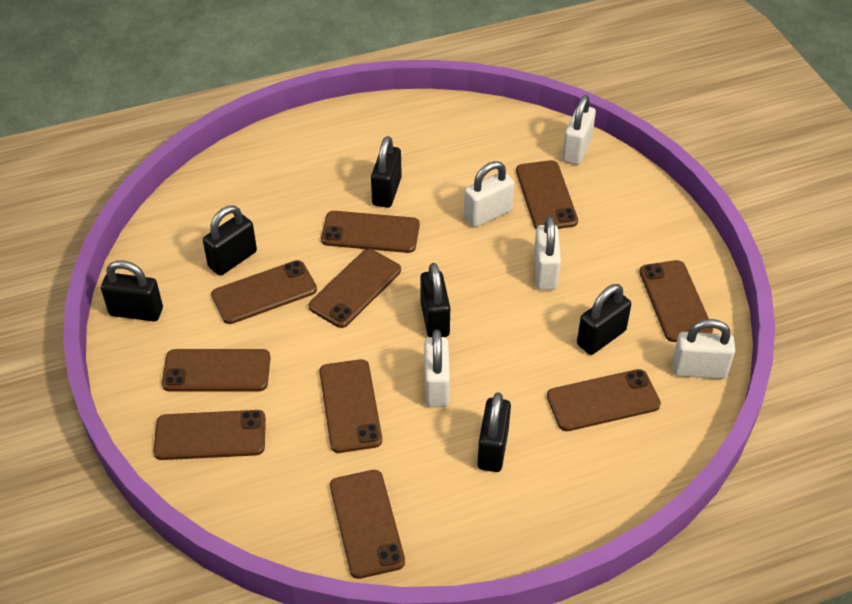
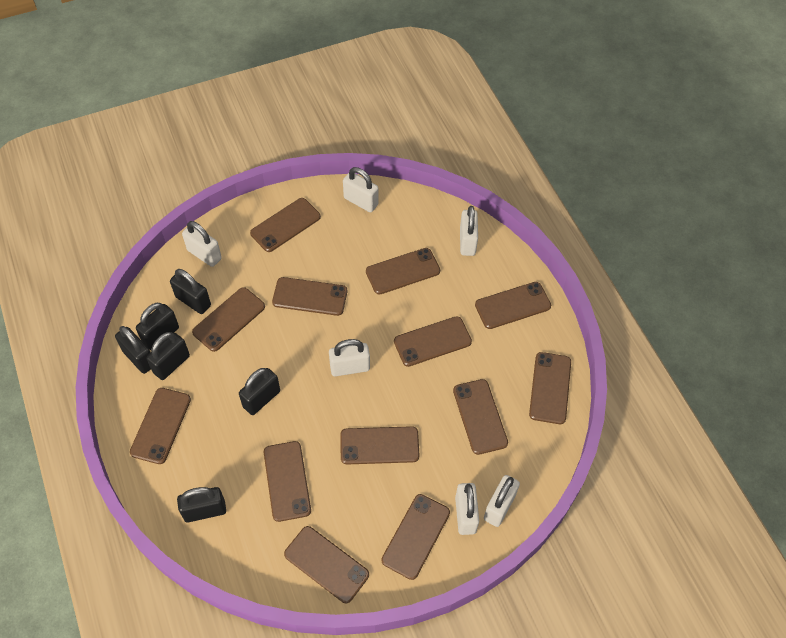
brown phone: [154,410,266,460] [162,349,270,392] [211,260,317,324] [309,249,401,328] [319,359,382,453] [321,211,420,253] [330,470,405,579] [516,160,578,229] [547,369,661,431] [639,260,713,342] = 10 -> [130,388,191,464] [192,287,265,352] [250,198,321,252] [264,441,311,522] [272,277,347,316] [284,526,369,603] [340,426,420,465] [366,248,440,295] [381,494,450,580] [394,316,472,367] [453,379,508,455] [475,282,551,329] [529,352,571,424] = 13
white padlock: [424,330,450,407] [464,161,514,227] [534,216,561,290] [562,95,596,165] [672,319,735,379] = 5 -> [182,221,222,267] [329,339,370,376] [343,167,379,212] [455,483,479,535] [460,206,478,256] [484,475,520,527] = 6

